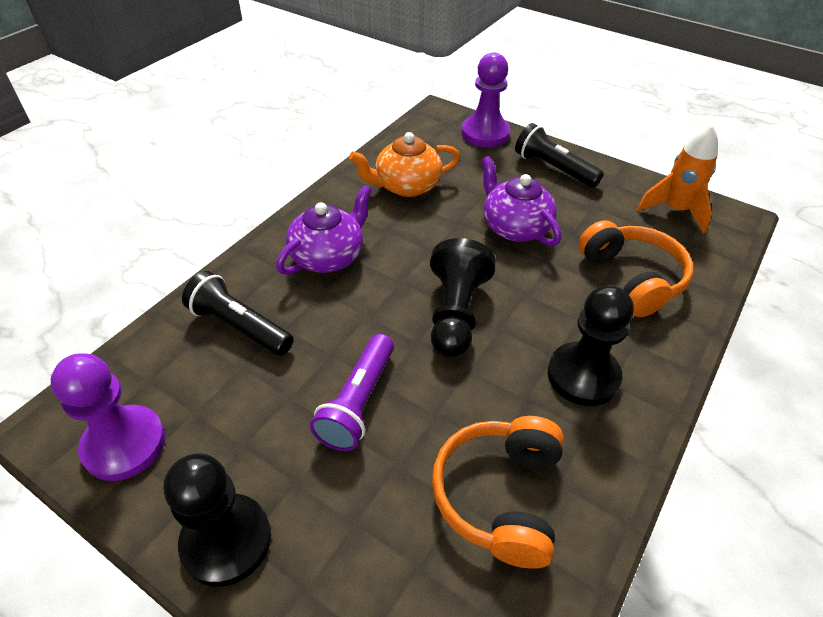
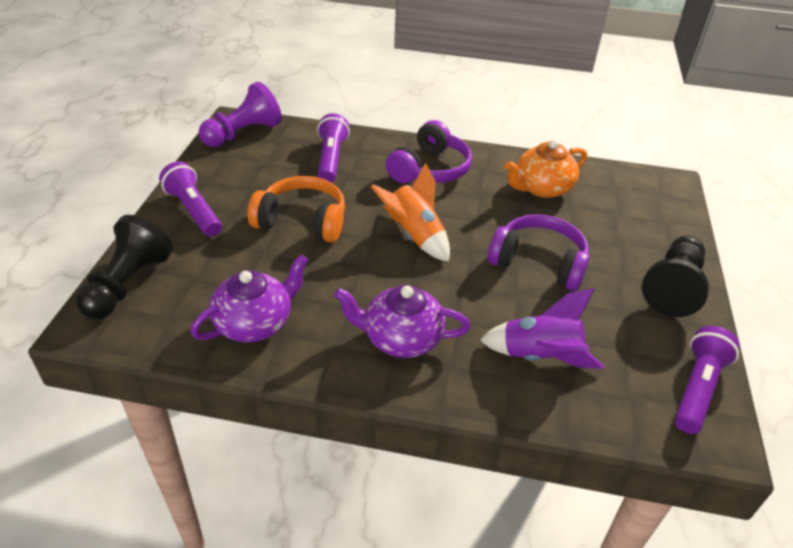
black flashlight: [182,271,293,356] [515,123,604,188] = 2 -> none = 0
black pawn: [164,453,271,587] [430,238,496,357] [548,285,634,406] = 3 -> [76,215,173,319] [642,235,709,317] = 2
orange headphones: [432,416,564,569] [578,220,694,317] = 2 -> [248,176,345,243] = 1
purple flashlight: [310,334,394,451] = 1 -> [159,162,222,237] [317,113,350,183] [675,326,740,434] = 3
purple headphones: none = 0 -> [386,120,472,183] [488,214,590,291] = 2
purple pawn: [51,353,165,481] [462,52,510,147] = 2 -> [199,82,282,147] = 1
purple rocket: none = 0 -> [480,288,604,369] = 1

